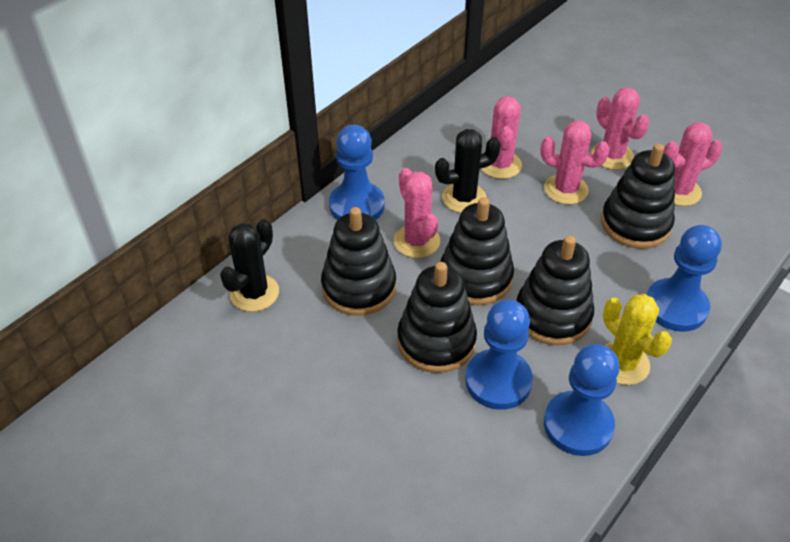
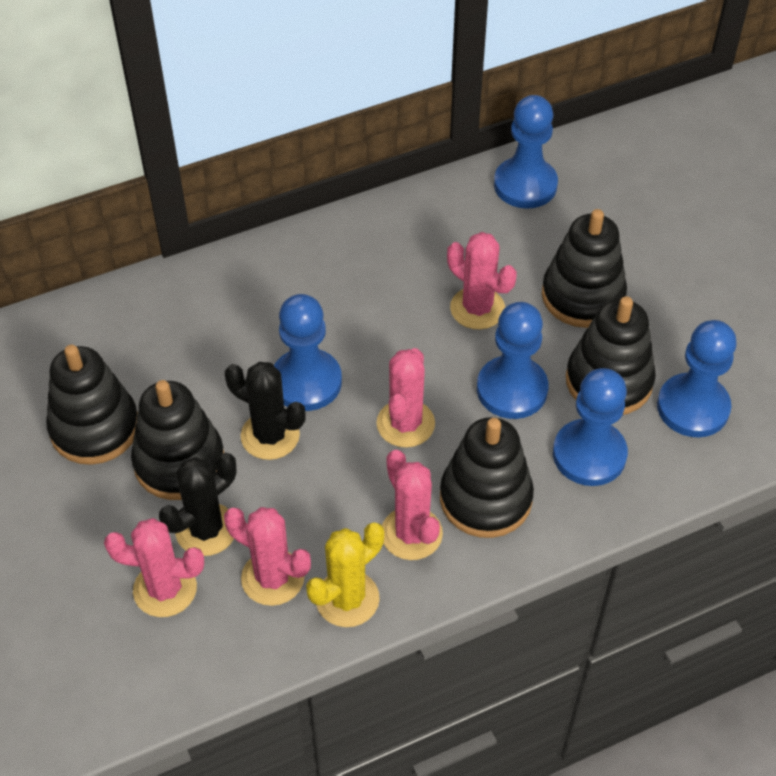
blue pawn: [329,125,385,220] [465,300,533,410] [544,344,620,456] [646,225,722,332] = 4 -> [274,294,342,411] [477,302,549,419] [494,95,558,209] [553,368,628,486] [657,320,737,437] = 5

